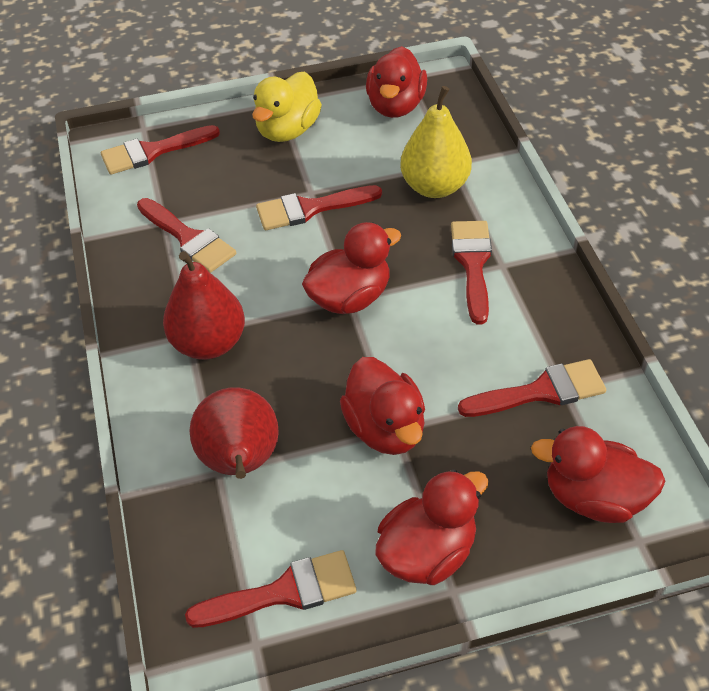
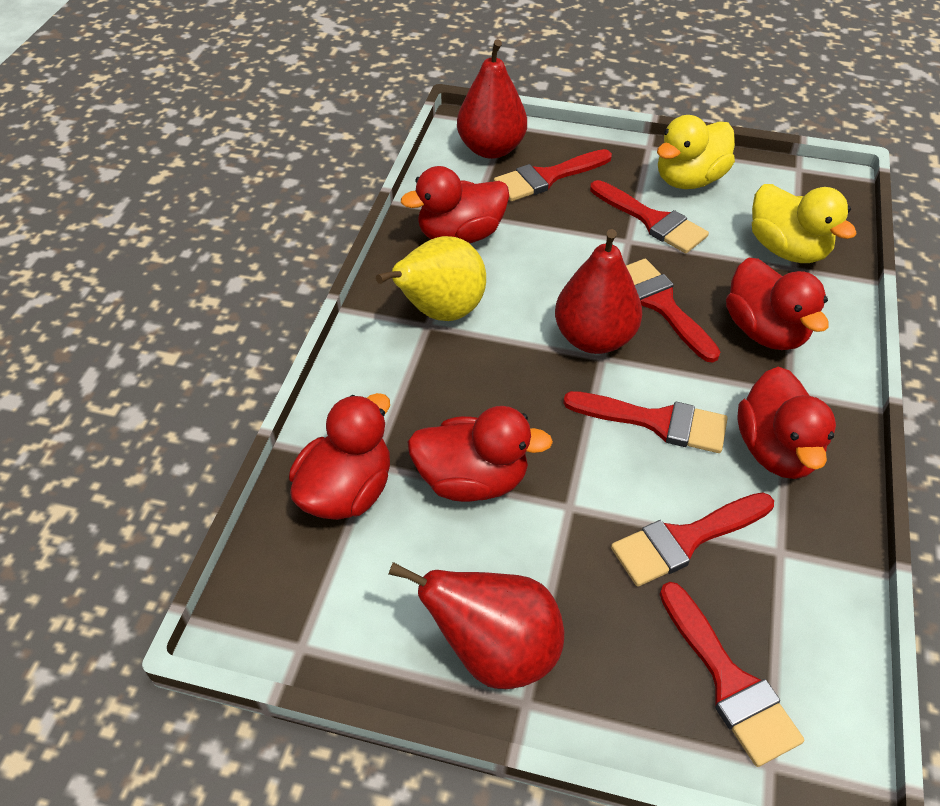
red pear: [163,251,245,360] [189,388,279,479] = 2 -> [389,562,564,689] [457,39,527,159] [555,229,642,354] = 3
yellow duck: [252,71,322,142] = 1 -> [657,115,735,189] [752,184,857,263] = 2

